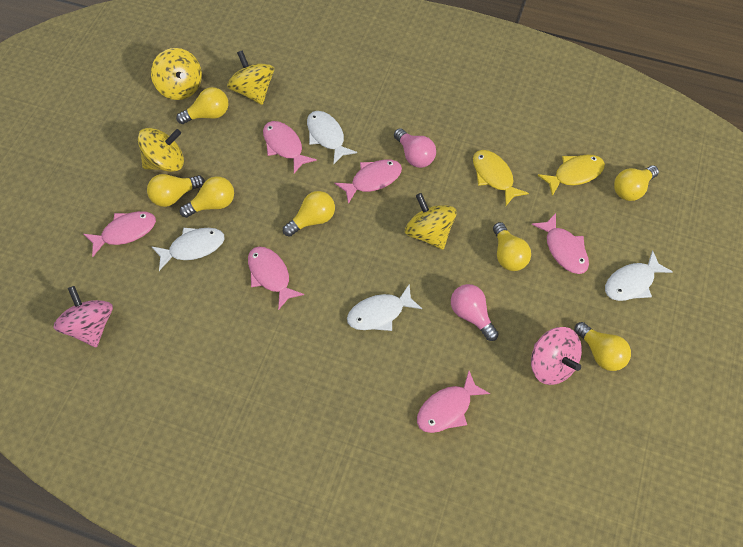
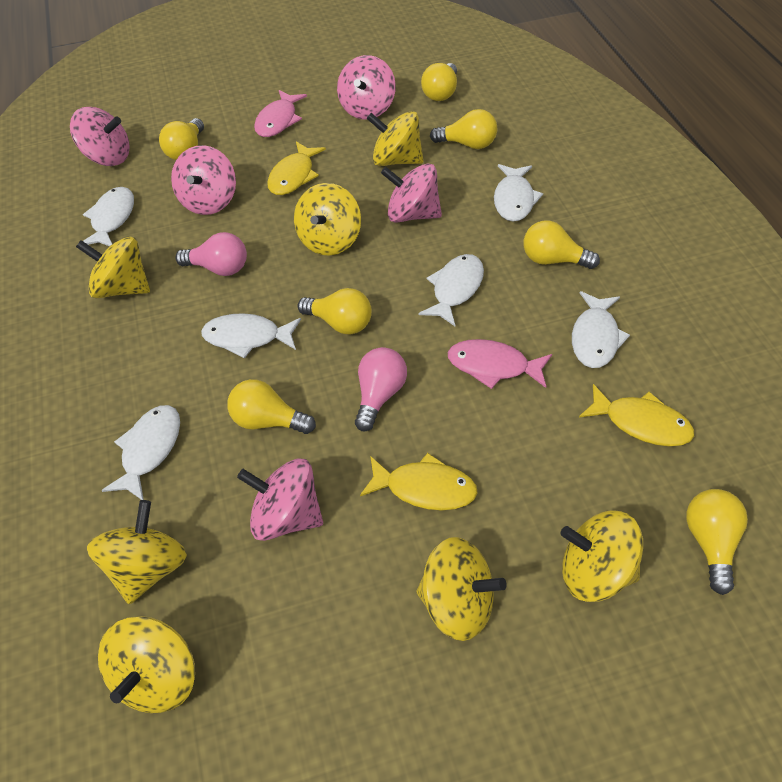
pink fish: [84,211,156,257] [248,247,304,310] [263,121,317,174] [335,159,402,204] [417,371,490,433] [531,213,589,274] = 6 -> [254,90,307,137] [448,339,552,389] = 2
pink spinning top: [54,286,113,347] [531,327,582,385] = 2 -> [70,107,130,166] [171,145,236,215] [237,458,323,541] [337,55,396,119] [381,163,442,223] = 5
white fish: [151,227,224,271] [307,111,357,165] [347,284,422,331] [605,250,673,301] = 4 -> [83,187,134,246] [101,405,180,500] [201,313,301,359] [418,254,484,326] [494,164,543,222] [572,291,630,368] = 6
yellow fish: [473,150,529,206] [537,155,605,196] = 2 -> [267,142,326,195] [360,453,478,511] [579,384,694,446] = 3
yellow spinning top: [138,128,184,172] [151,48,202,100] [227,50,274,105] [405,193,457,250] = 4 -> [76,237,150,298] [87,500,187,604] [98,616,195,713] [294,183,361,256] [367,111,424,166] [416,537,507,641] [561,511,643,602] = 7

